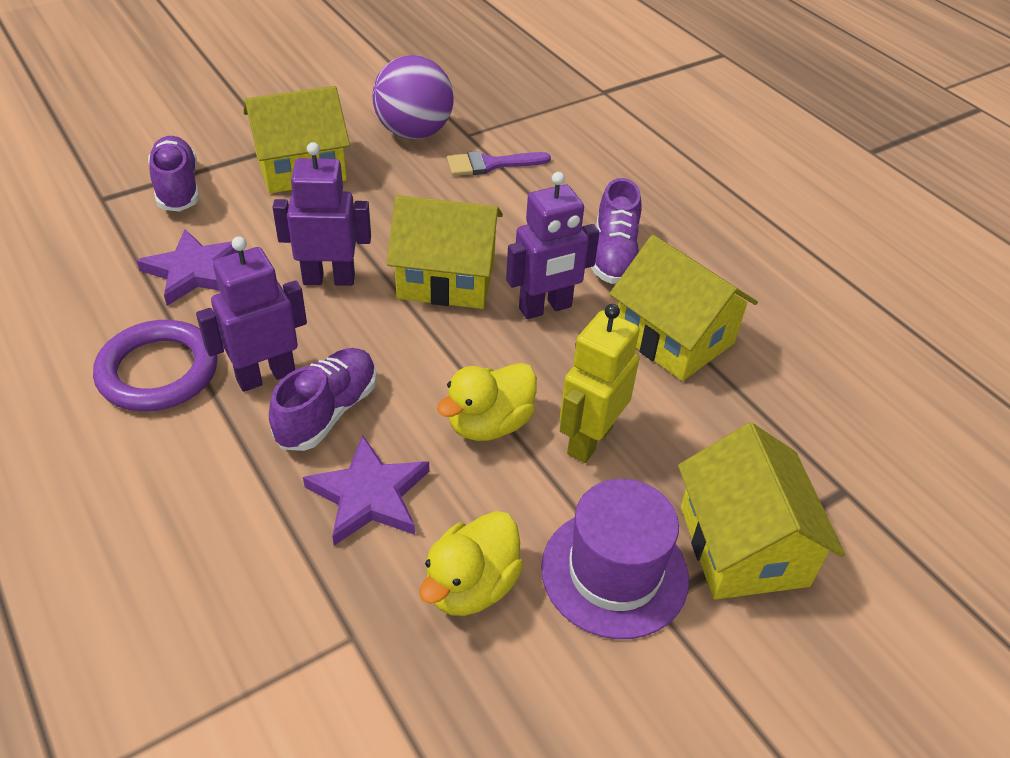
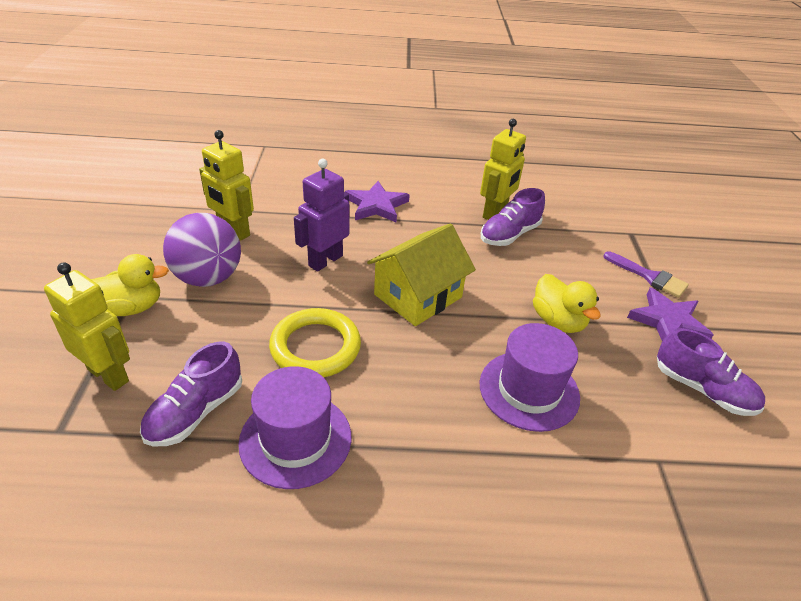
purple hat: [541,479,689,639] = 1 -> [238,366,351,489] [480,323,580,432] = 2
purple ring: [93,320,218,411] = 1 -> none = 0
purple robot: [196,236,307,392] [272,142,371,286] [506,172,599,319] = 3 -> [294,159,349,272] = 1
yellow house: [243,86,350,194] [387,195,503,309] [609,235,758,381] [678,423,845,600] = 4 -> [367,223,476,326] = 1
yellow ring: none = 0 -> [269,308,361,377] = 1
yellow robot: [560,304,640,463] = 1 -> [44,262,130,391] [199,130,254,241] [480,119,526,220] = 3

